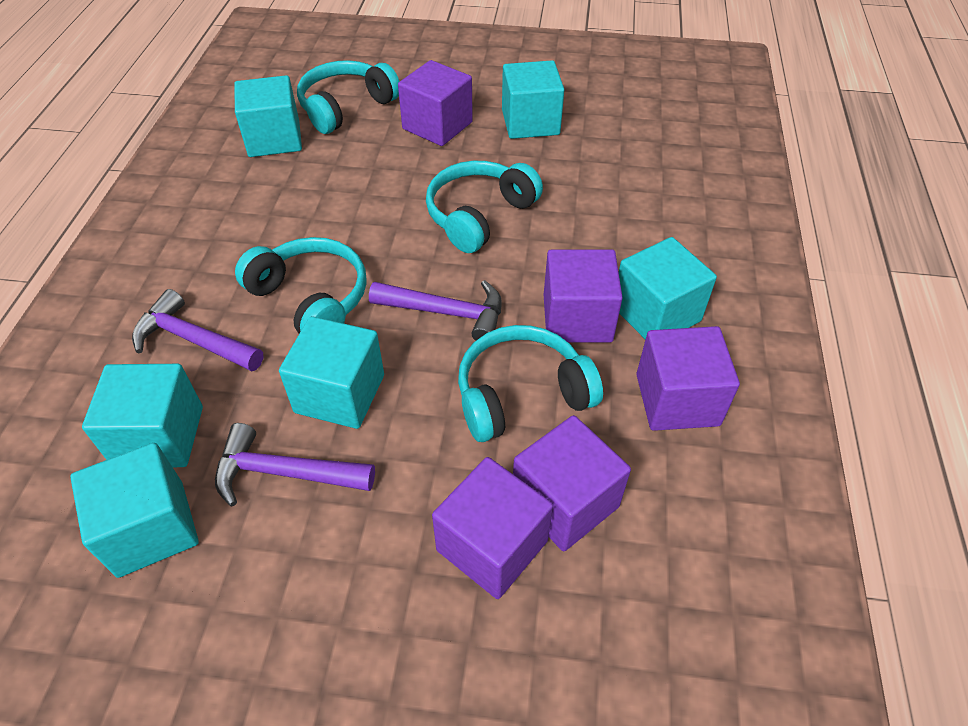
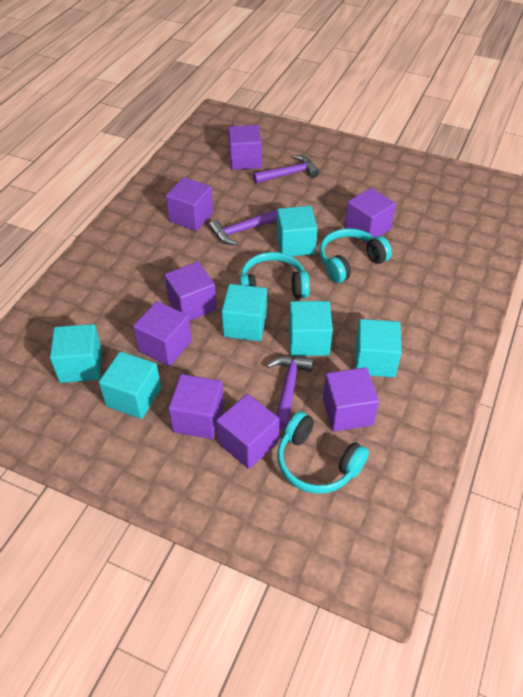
purple cube: [398,60,473,146] [432,457,553,599] [513,415,631,551] [544,249,623,343] [636,326,740,431] = 5 -> [133,301,192,366] [164,262,217,321] [166,177,213,231] [168,374,224,439] [216,394,280,469] [228,125,262,170] [323,367,379,431] [345,188,396,243] = 8
turquoise headphones: [235,237,367,334] [297,60,400,134] [426,161,543,253] [458,325,603,442] = 4 -> [240,252,310,299] [277,411,369,494] [319,228,392,283] = 3

